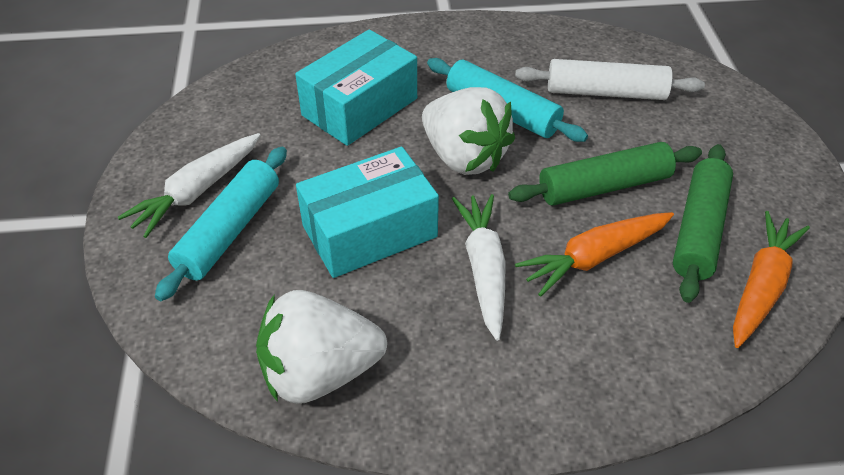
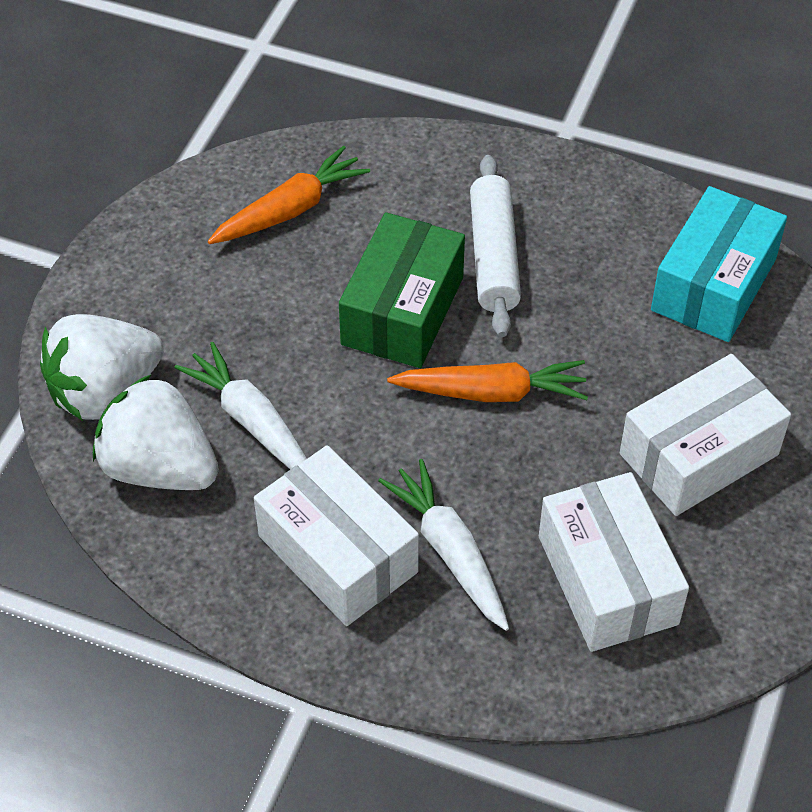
green box: none = 0 -> [339,212,465,368] = 1
green rolling pin: [508,142,702,206] [673,144,733,303] = 2 -> none = 0
turquoise box: [295,29,417,146] [296,147,439,278] = 2 -> [651,186,787,342] = 1
turquoise rolling pin: [155,147,287,301] [427,58,588,142] = 2 -> none = 0
white box: none = 0 -> [254,445,419,626] [539,472,689,652] [620,354,791,516] = 3

